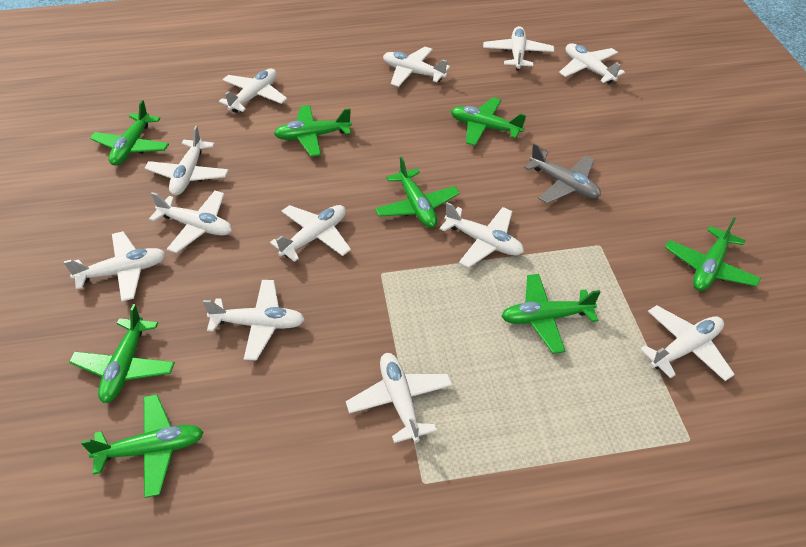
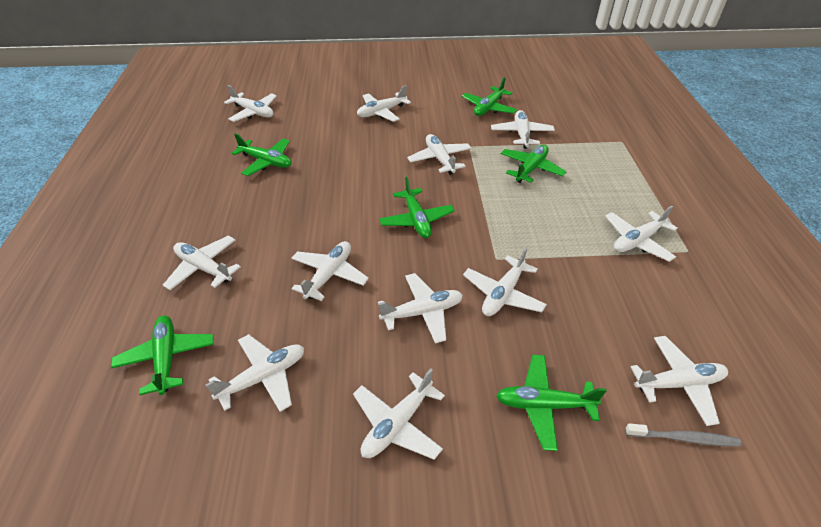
green plane: [69,304,175,403] [81,394,204,498] [90,100,169,165] [274,105,352,157] [375,157,460,228] [451,97,526,146] [501,274,601,354] [665,217,761,291] = 8 -> [111,316,214,395] [232,133,291,176] [379,177,455,238] [462,77,517,116] [496,355,607,451] [501,145,567,183] = 6
grey plane: [524,143,601,204] = 1 -> none = 0
grey toothbrush: none = 0 -> [625,423,742,446] = 1

